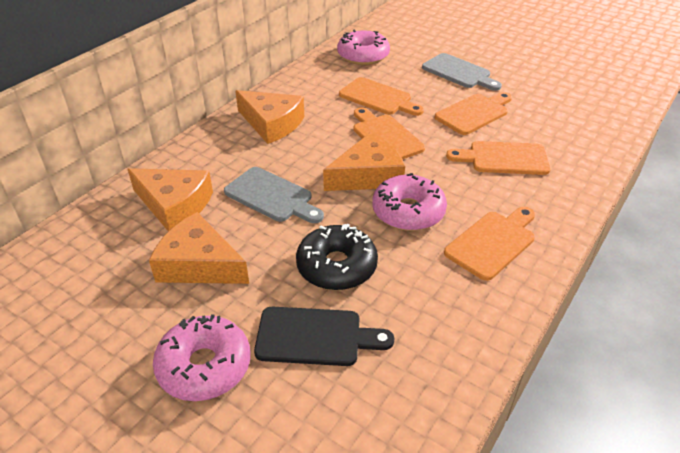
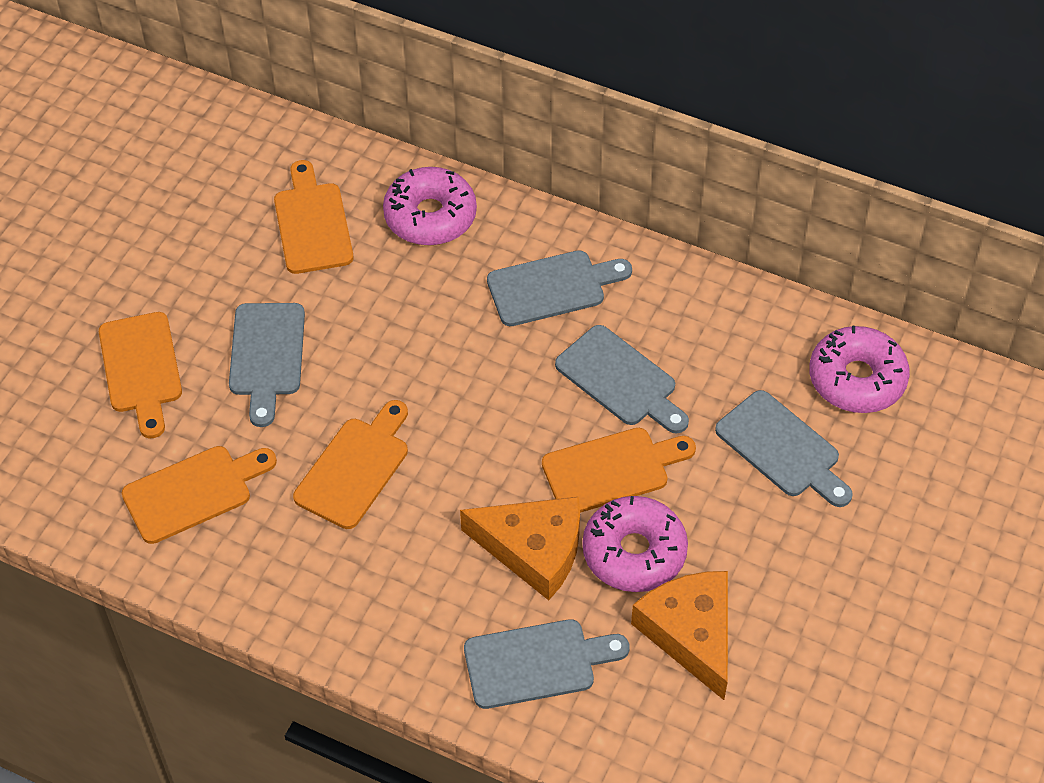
black cutting board: [254,307,394,366] = 1 -> none = 0
black donut: [296,224,378,291] = 1 -> none = 0
grey cutting board: [224,167,324,223] [422,53,502,91] = 2 -> [229,303,305,427] [464,619,630,709] [487,250,632,326] [555,325,689,434] [715,390,853,507] = 5
orange cheese: [128,168,213,232] [149,212,249,284] [235,90,304,144] [323,133,405,191] = 4 -> [460,497,580,600] [631,571,728,700] = 2

